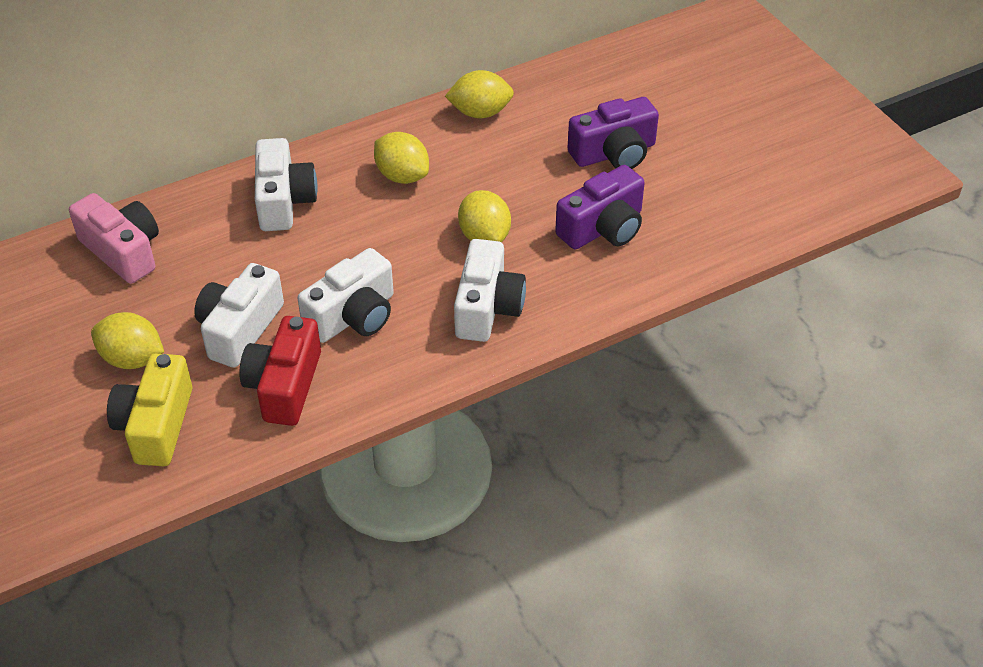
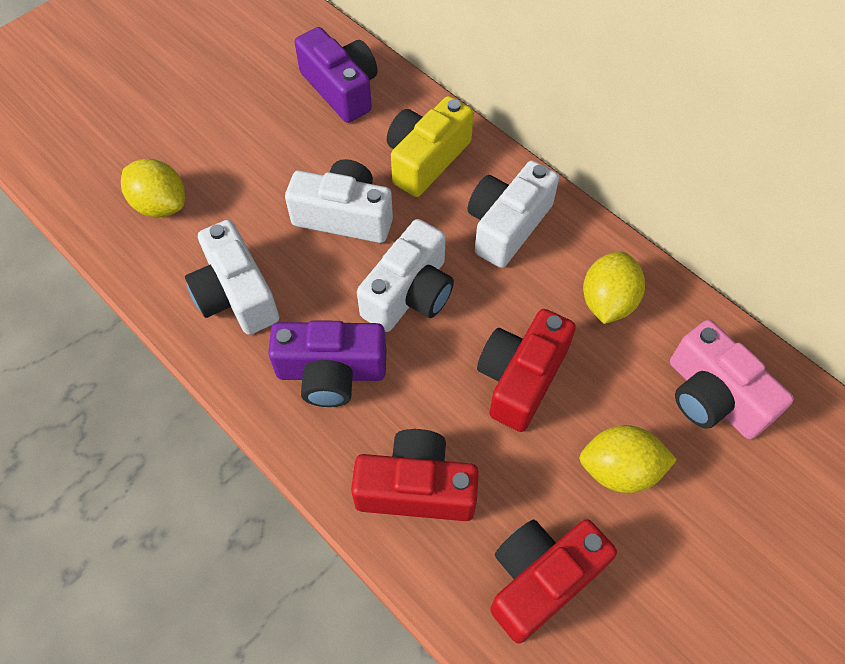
red camera: [239,316,321,426] = 1 -> [351,429,479,521] [477,309,576,432] [490,519,617,644] = 3
yellow lemon: [91,312,164,369] [374,132,429,184] [445,70,514,118] [458,190,511,242] = 4 -> [121,159,185,218] [579,425,677,493] [583,252,645,324] = 3

